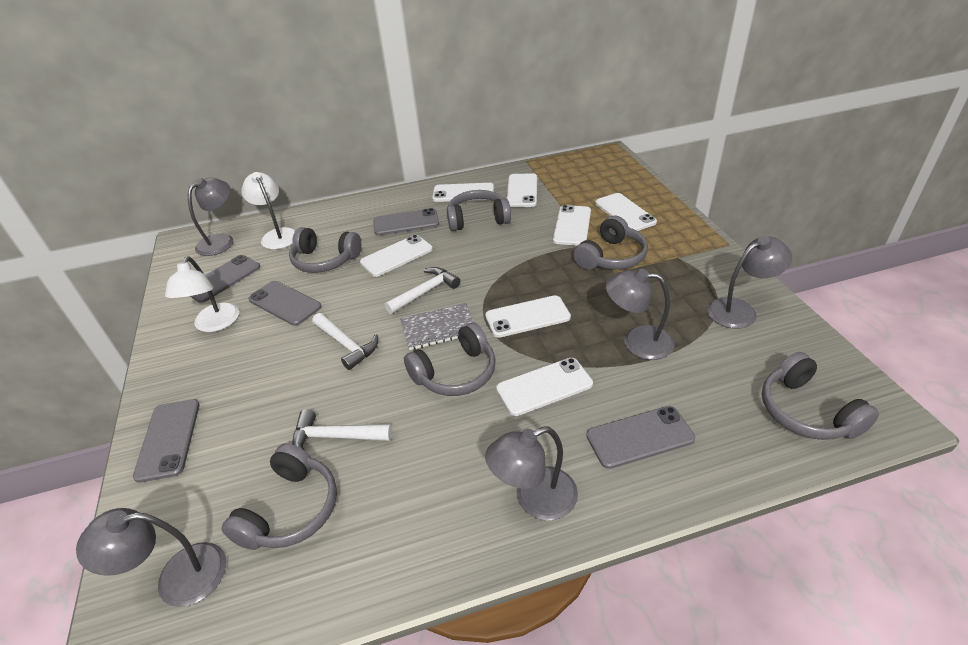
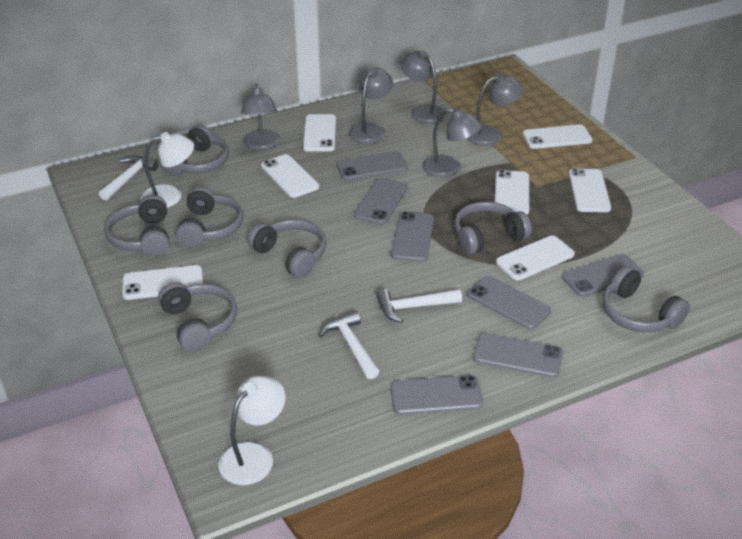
grey headphones: [222,443,337,550] [289,227,361,273] [404,322,496,396] [447,190,511,231] [573,215,648,270] [762,352,879,440] = 6 -> [104,195,170,257] [158,282,237,352] [160,125,229,176] [175,186,243,248] [248,219,326,278] [454,202,532,255] [602,266,690,332] = 7
grey notebook: [400,303,474,350] = 1 -> none = 0
grey phone: [133,399,200,483] [190,255,260,303] [248,281,322,326] [373,208,439,236] [586,406,695,469] = 5 -> [336,151,408,181] [354,178,408,225] [390,375,483,415] [391,211,434,262] [467,276,551,330] [473,333,563,378] [562,254,644,297] = 7

